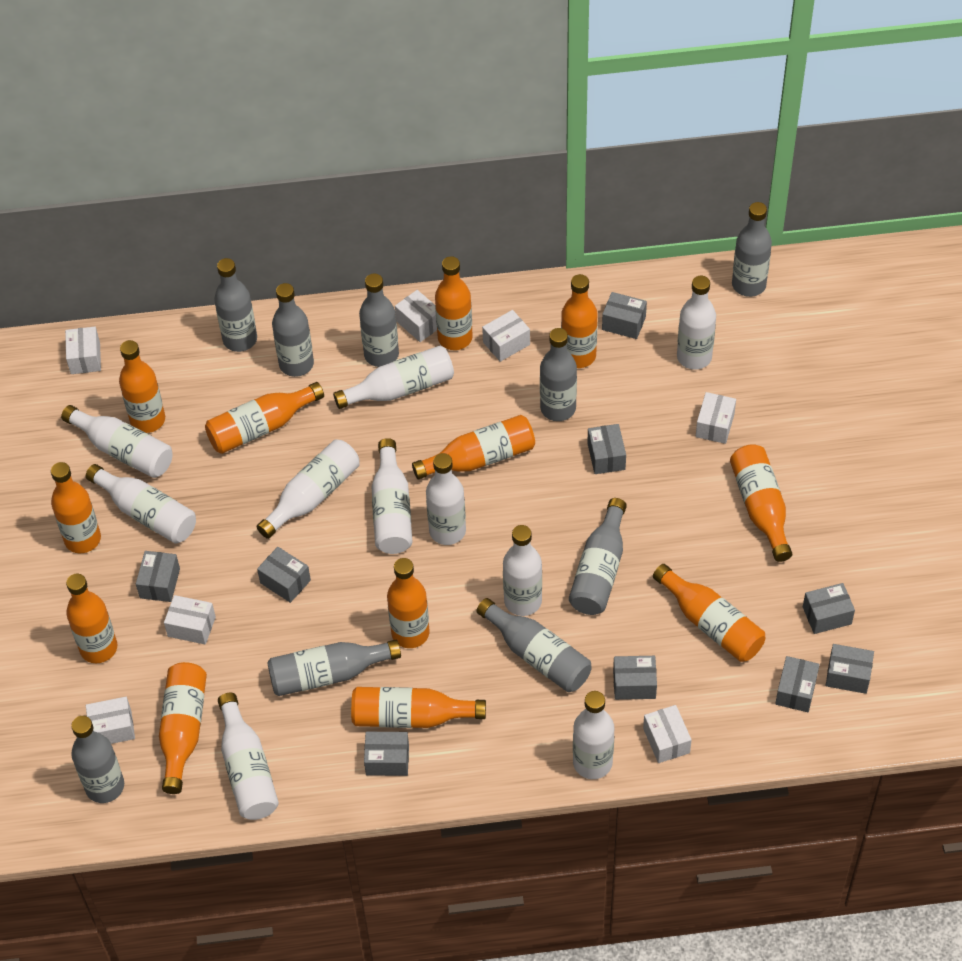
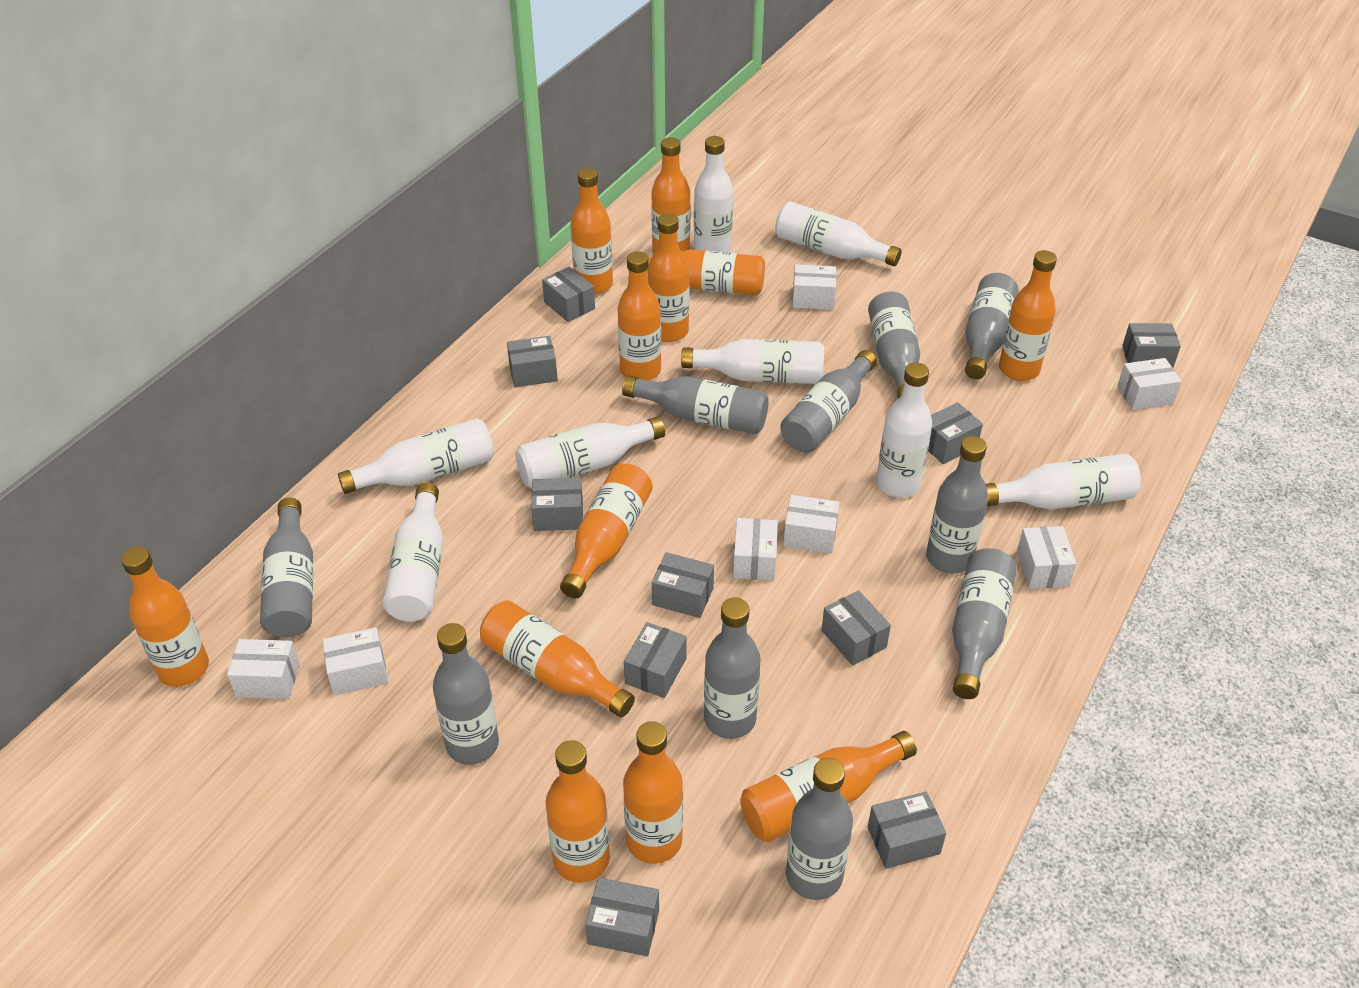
grey bottle: [71,716,124,803] [214,258,257,352] [267,640,401,696] [272,283,314,377] [359,273,399,367] [476,598,592,692] [540,328,577,421] [569,498,627,615] [732,202,772,297] = 9 -> [260,498,313,638] [433,623,499,765] [622,375,769,434] [704,598,761,739] [780,350,877,453] [786,758,853,900] [868,292,920,399] [926,436,988,574] [952,548,1017,699] [965,273,1019,379] = 10
grey box: [136,551,180,602] [257,547,311,603] [364,732,409,776] [587,424,626,474] [602,292,647,339] [613,656,657,700] [775,656,820,712] [803,583,855,634] [826,644,874,694] = 9 -> [507,336,558,387] [531,478,583,531] [542,267,595,322] [585,878,659,956] [624,622,687,698] [652,552,714,618] [821,590,891,666] [868,792,946,869] [928,402,983,464] [1122,323,1181,368] = 10
white bottle: [61,405,173,478] [86,464,196,543] [218,693,279,820] [257,439,360,539] [333,346,454,409] [371,438,412,554] [426,453,466,545] [503,525,542,616] [573,691,614,779] [677,276,716,370] = 10 -> [338,418,494,494] [383,483,443,622] [515,417,665,489] [681,339,824,384] [694,136,733,253] [775,201,902,266] [876,363,932,498] [985,454,1141,510] = 8

